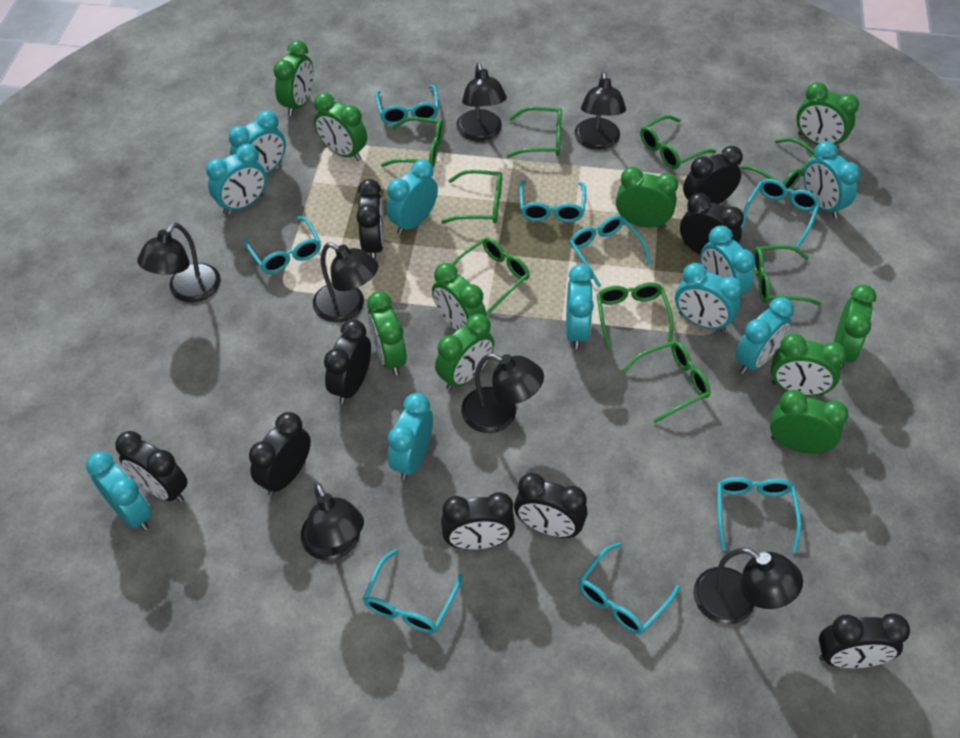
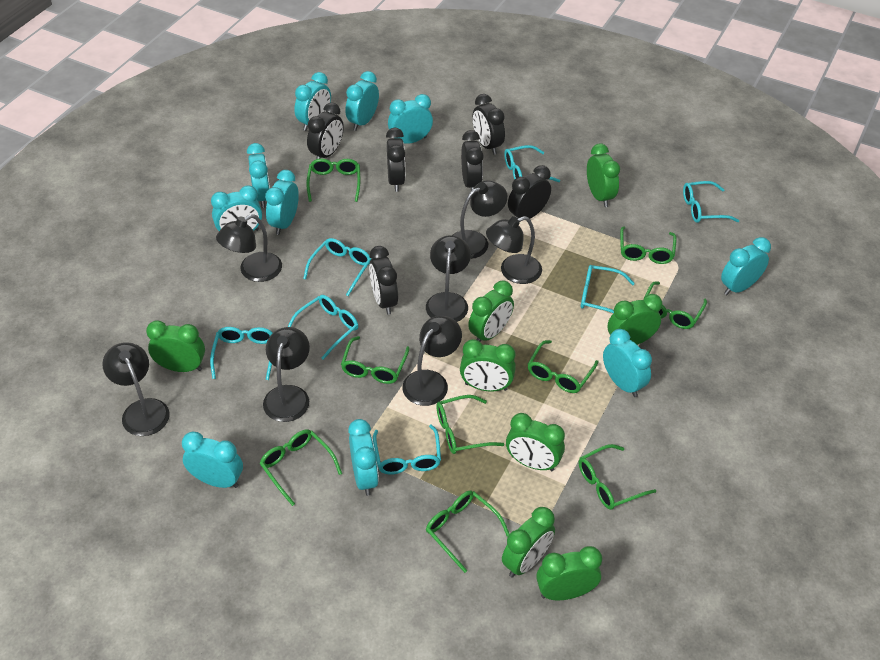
black clock: [115,431,188,503] [249,412,311,496] [324,320,371,404] [357,179,384,259] [441,492,515,550] [514,473,587,538] [680,193,744,255] [683,146,743,210] [819,613,910,668] = 9 -> [307,102,344,159] [369,246,398,315] [386,128,405,192] [461,130,484,191] [472,94,505,155] [508,165,551,219] = 6
green clock: [273,41,313,116] [314,93,367,161] [367,291,407,375] [432,263,487,331] [435,314,494,390] [616,167,678,228] [770,390,848,454] [771,334,847,396] [796,82,859,150] [834,285,876,369] = 10 -> [146,320,205,372] [460,339,516,392] [468,281,514,342] [502,507,555,578] [506,413,565,471] [536,546,602,601] [587,144,620,207] [608,294,662,345] = 8
turquoise glasses: [243,217,321,273] [363,549,463,633] [375,85,439,125] [519,180,586,222] [569,215,651,288] [578,542,680,634] [717,477,801,553] [741,179,820,248] = 8 -> [210,327,273,380] [288,295,358,360] [303,238,371,296] [373,424,441,475] [504,145,560,182] [581,265,635,313] [683,181,740,223] = 7

